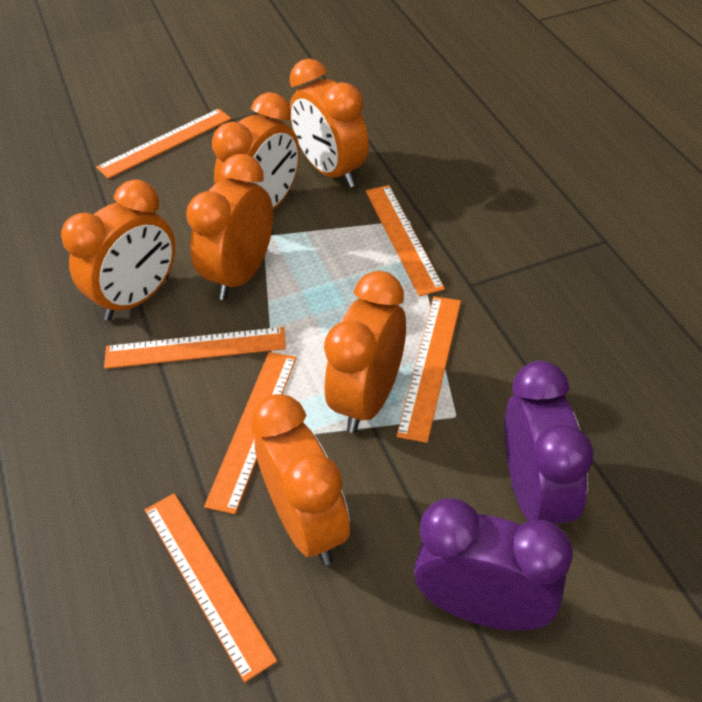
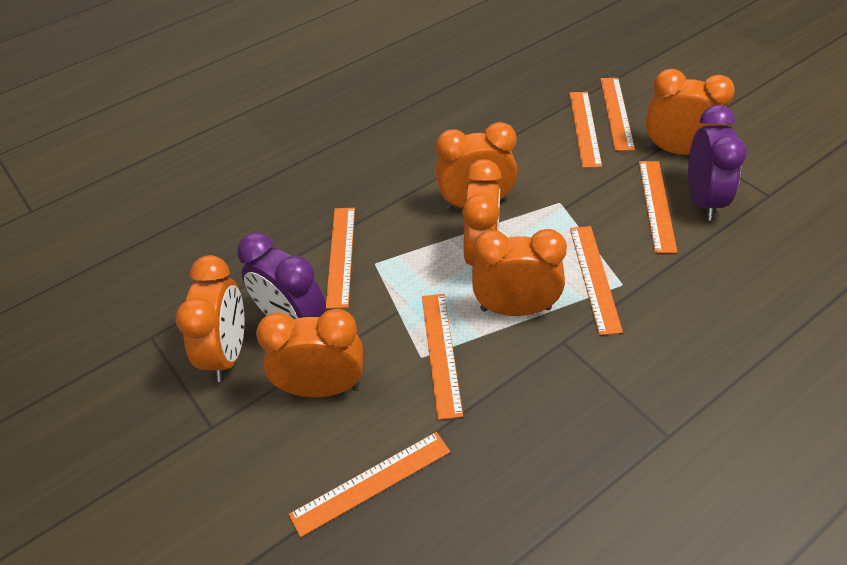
orange ruler: [96,109,231,179] [104,327,286,369] [145,493,277,682] [204,352,297,514] [366,185,445,296] [396,296,461,443] = 6 -> [289,432,450,537] [326,208,355,309] [422,294,463,420] [570,92,602,168] [570,226,623,335] [600,78,635,151] [639,161,677,253] = 7

